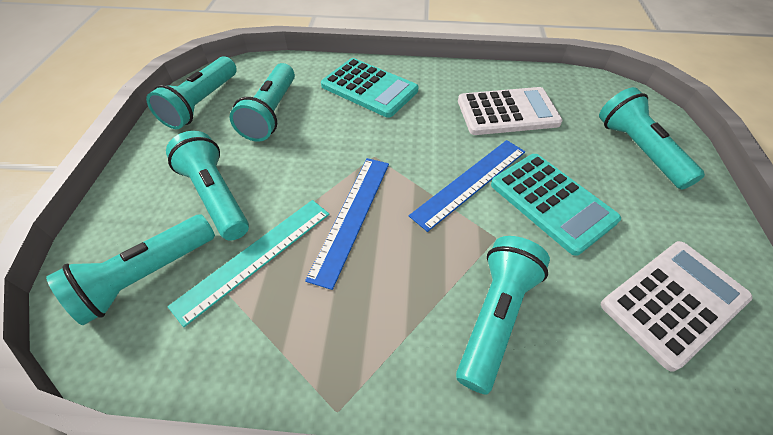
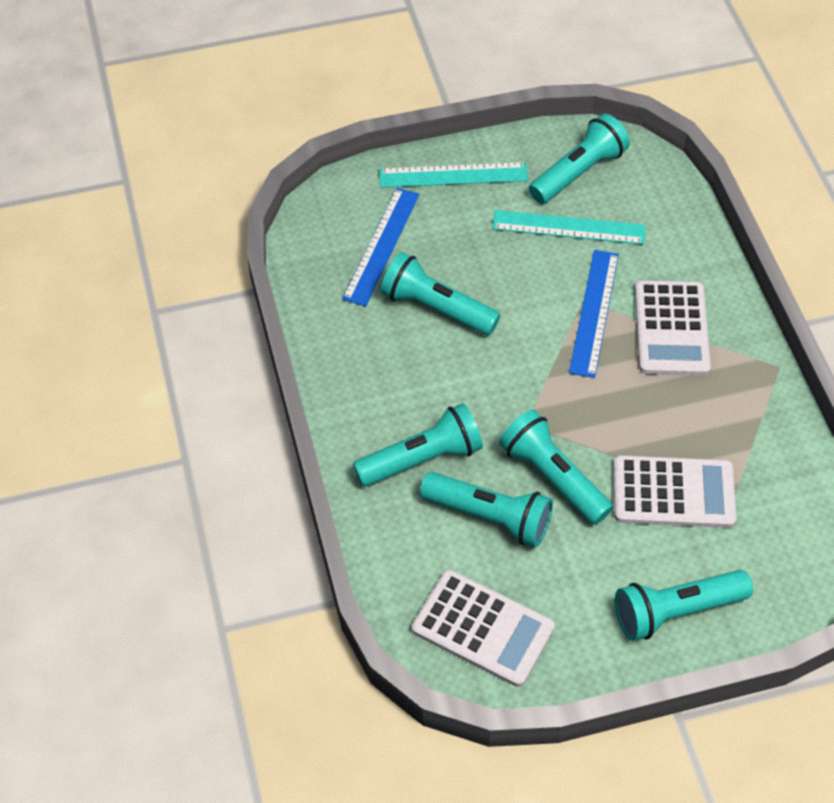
turquoise calculator: [321,58,418,118] [491,154,621,256] = 2 -> none = 0
turquoise ruler: [168,200,330,327] = 1 -> [379,162,528,188] [492,210,645,245] = 2
white calculator: [458,87,563,135] [601,241,753,371] = 2 -> [412,570,555,687] [613,455,737,528] [635,280,711,376] = 3

